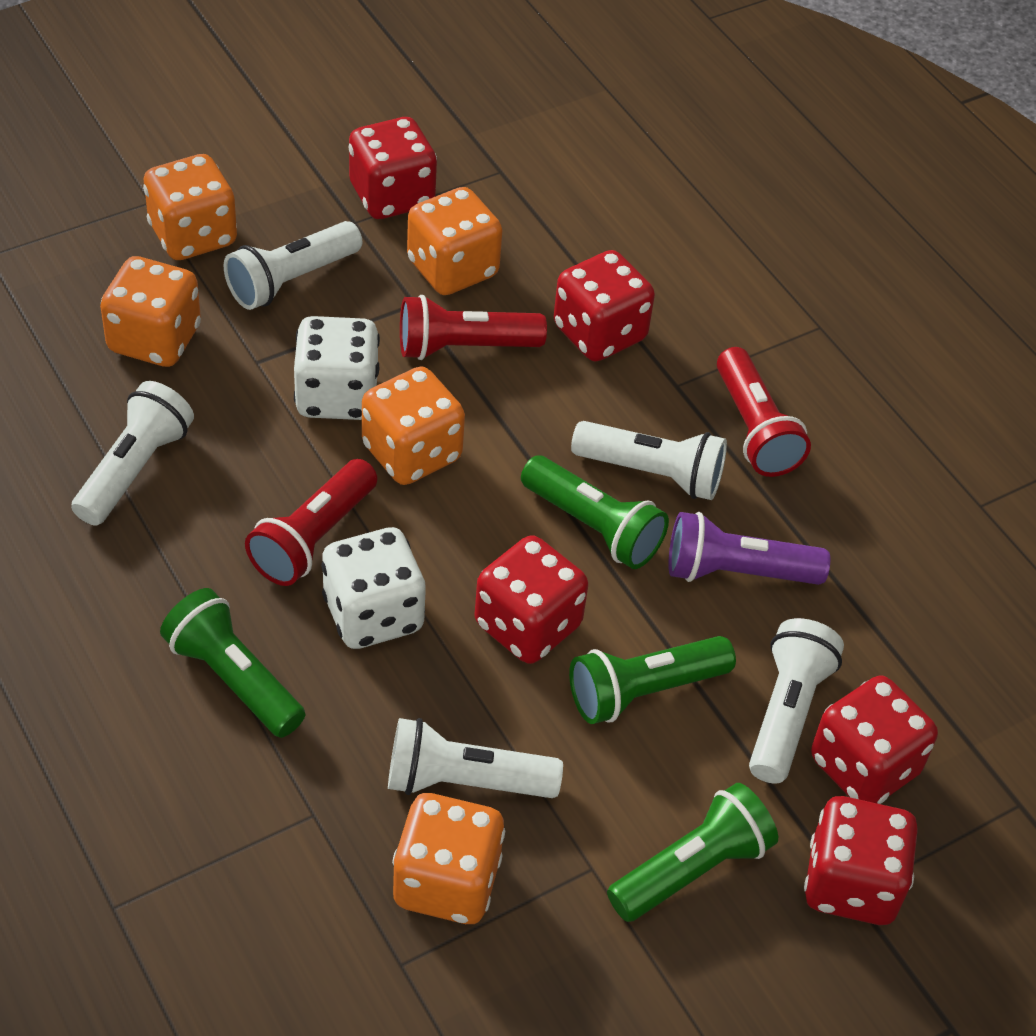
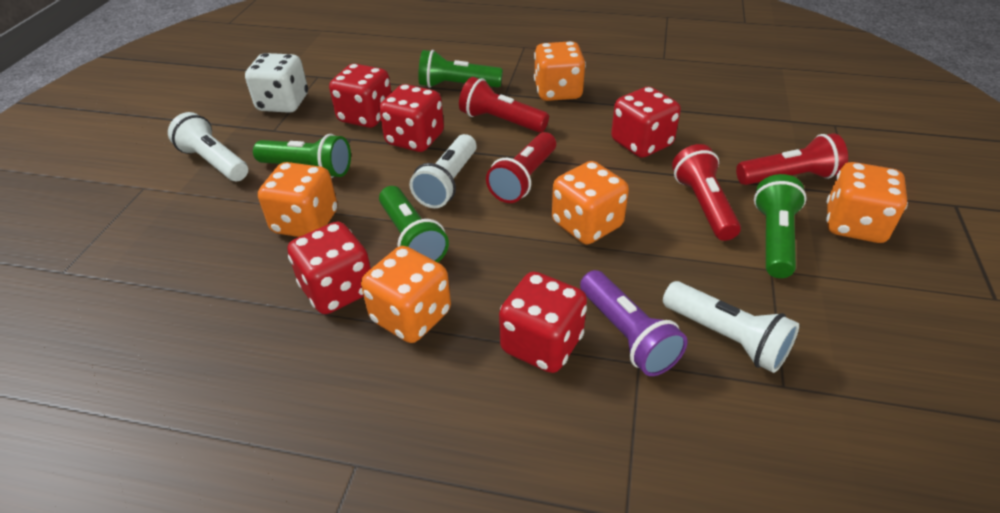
red flashlight: [245,459,377,586] [400,295,547,360] [717,347,811,477] = 3 -> [459,77,549,133] [486,132,556,203] [672,144,741,241] [736,133,848,185] = 4
white dice: [294,316,380,420] [321,527,426,649] = 2 -> [245,53,308,113] = 1
white flashlight: [71,381,194,526] [224,221,362,310] [388,718,563,798] [571,421,727,500] [749,618,844,784] = 5 -> [168,112,248,181] [410,134,477,208] [663,281,799,373] = 3

